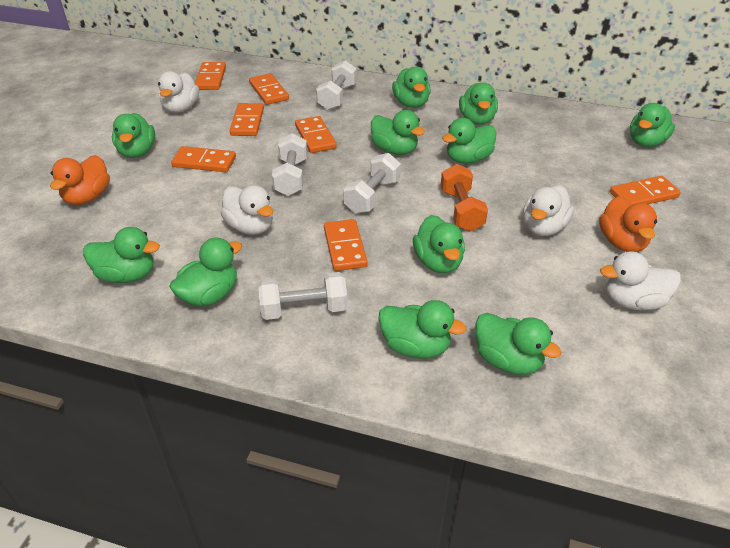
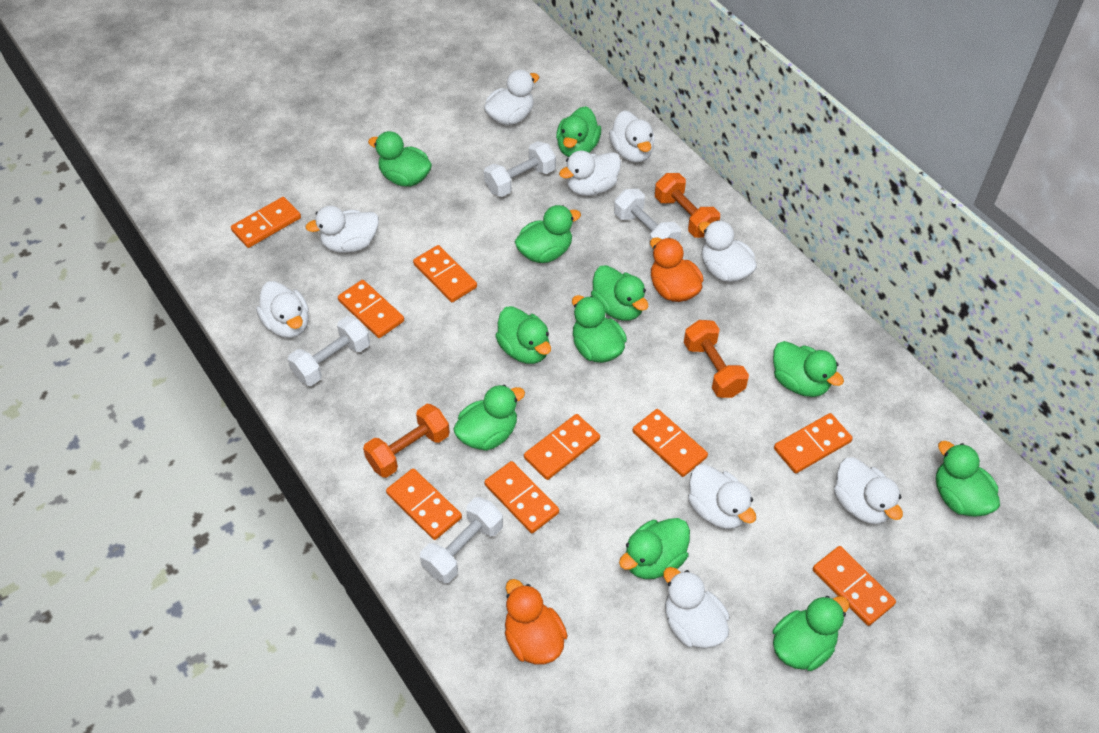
orange domino: [171,146,236,172] [195,62,226,90] [230,103,264,136] [249,73,289,105] [295,116,337,153] [324,219,368,271] [610,176,681,205] = 7 -> [231,197,301,248] [338,280,404,338] [386,468,462,540] [413,245,477,302] [484,461,559,533] [524,414,600,480] [632,409,708,477] [774,413,853,473] [813,546,896,626] = 9
orange dumbbell: [441,164,488,231] = 1 -> [363,404,450,478] [655,173,720,238] [684,320,749,398] = 3
white duck: [158,71,199,113] [220,185,273,235] [523,185,574,236] [600,251,681,310] = 4 -> [256,281,309,338] [305,205,379,253] [484,69,539,126] [559,151,621,196] [609,111,655,163] [663,567,729,649] [688,464,756,529] [698,220,757,282] [834,457,903,524] = 9

